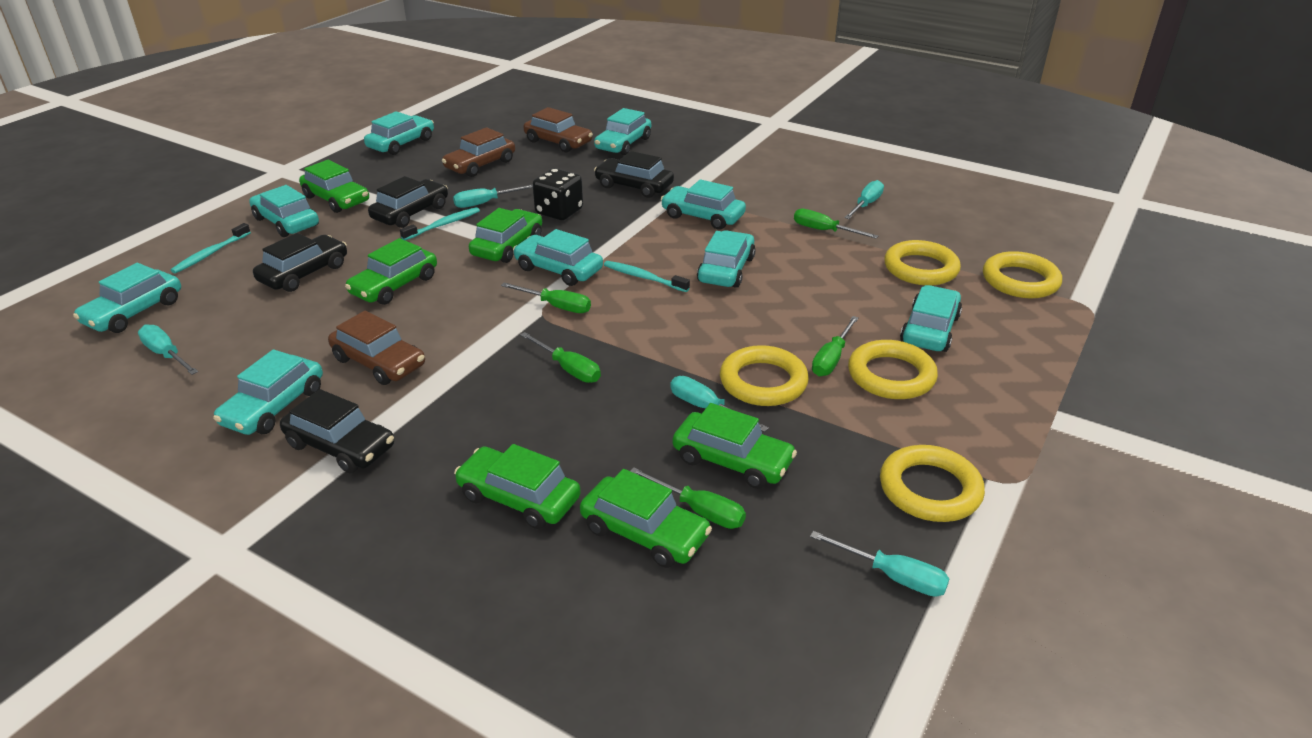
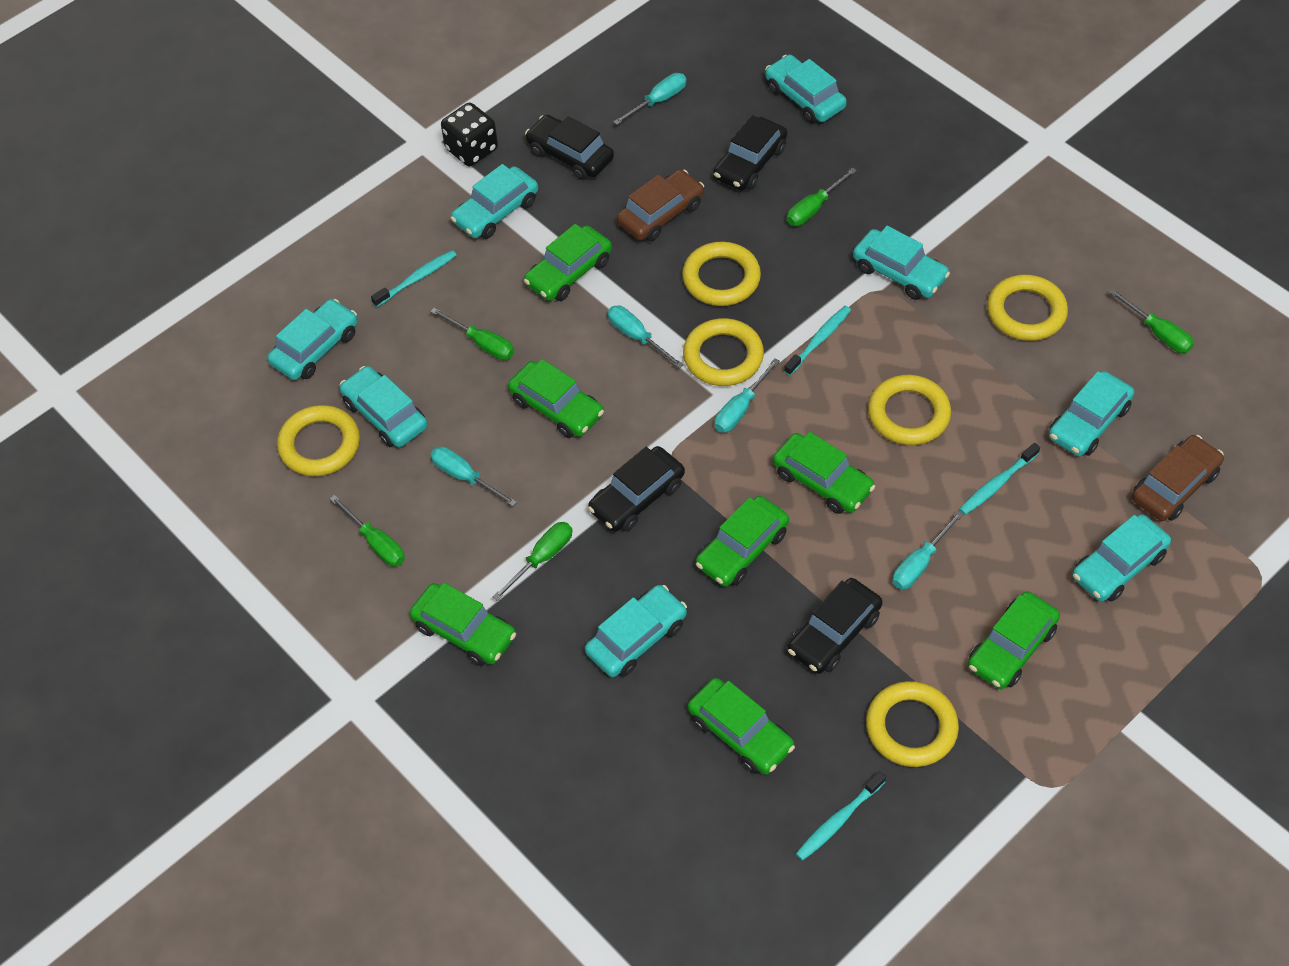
brown car: [328,311,425,385] [442,127,515,177] [523,107,593,152] = 3 -> [617,169,704,241] [1132,435,1224,521] = 2
green car: [299,160,369,213] [345,238,437,305] [454,444,581,529] [469,208,542,263] [580,469,712,568] [673,403,797,489] = 6 -> [409,583,516,666] [508,359,604,438] [524,224,612,301] [688,678,795,775] [696,496,789,587] [773,432,875,514] [968,591,1060,689] = 7
turquoise car: [73,263,181,333] [213,349,323,435] [249,185,319,237] [364,111,434,155] [513,229,603,286] [594,108,651,155] [661,179,746,230] [697,230,755,288] [900,285,962,352] = 9 -> [267,299,358,380] [340,366,427,447] [450,164,538,239] [585,585,687,677] [765,55,847,123] [853,226,950,300] [1049,371,1134,456] [1072,514,1171,602] = 8
turquoise toothbrush: [171,223,251,273] [400,207,480,240] [604,261,690,292] = 3 -> [371,250,456,307] [784,306,851,376] [796,771,886,861] [959,443,1040,515] = 4
yellow ring: [720,345,809,406] [848,340,938,399] [880,445,985,522] [884,240,961,285] [983,251,1062,298] = 5 -> [277,405,360,476] [682,242,761,306] [683,318,764,386] [866,681,959,767] [868,375,951,445] [987,275,1068,341] = 6

